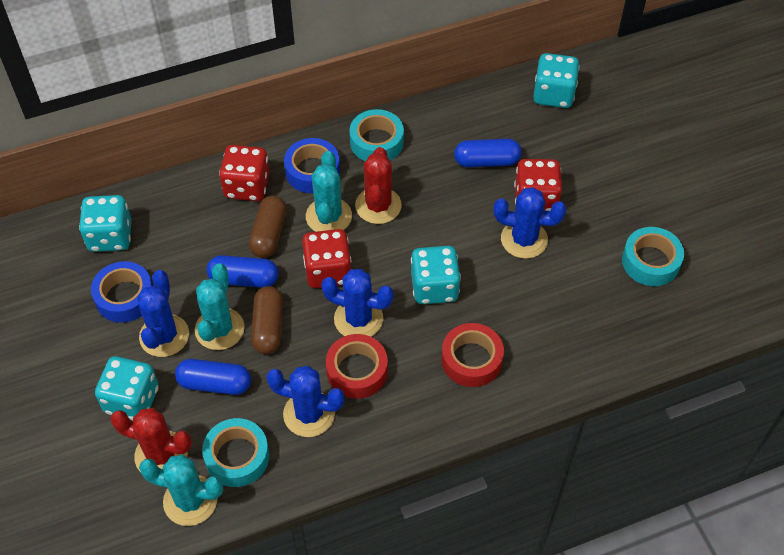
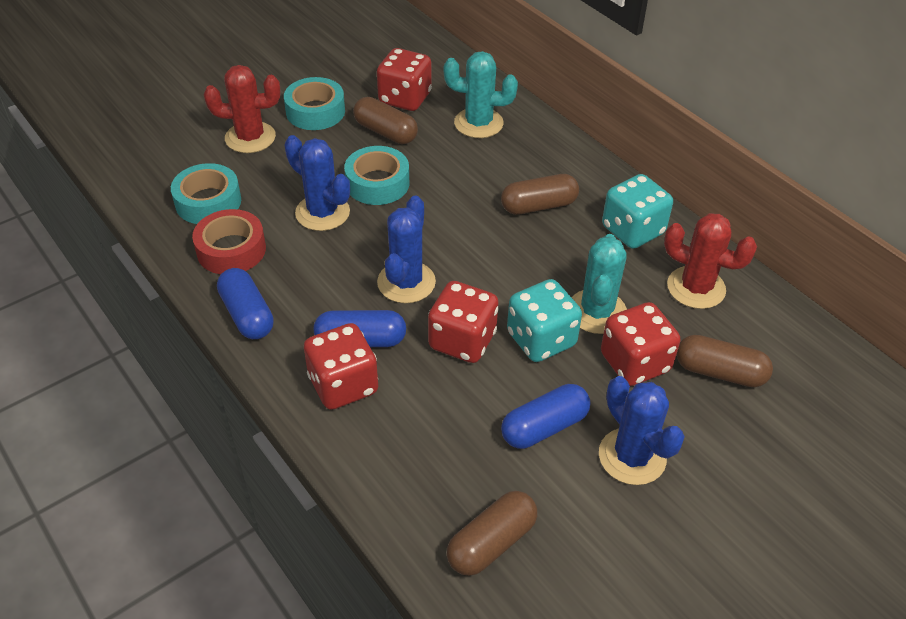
blue cactus: [137,270,189,357] [266,366,345,437] [321,269,394,337] [493,187,566,259] = 4 -> [284,135,350,231] [377,195,436,303] [599,376,685,485] = 3
blue tape: [91,261,153,323] [284,138,340,193] = 2 -> none = 0
brown capsule: [249,195,287,258] [251,286,283,354] = 2 -> [353,97,418,144] [447,491,537,576] [501,174,579,215] [677,335,773,387] = 4
red dice: [219,145,270,201] [302,229,351,288] [514,159,562,211] = 3 -> [304,323,378,410] [377,48,432,111] [428,281,499,363] [601,302,680,386] = 4
red tape: [326,334,388,399] [441,323,504,387] = 2 -> [192,209,266,274] = 1
turquoise cactus: [139,454,223,526] [195,263,245,350] [306,151,352,232] = 3 -> [444,51,518,138] [572,234,627,334] = 2
turquoise dice: [79,195,132,252] [95,356,159,420] [411,246,461,304] [533,53,580,108] = 4 -> [507,279,582,362] [602,174,673,249] = 2

